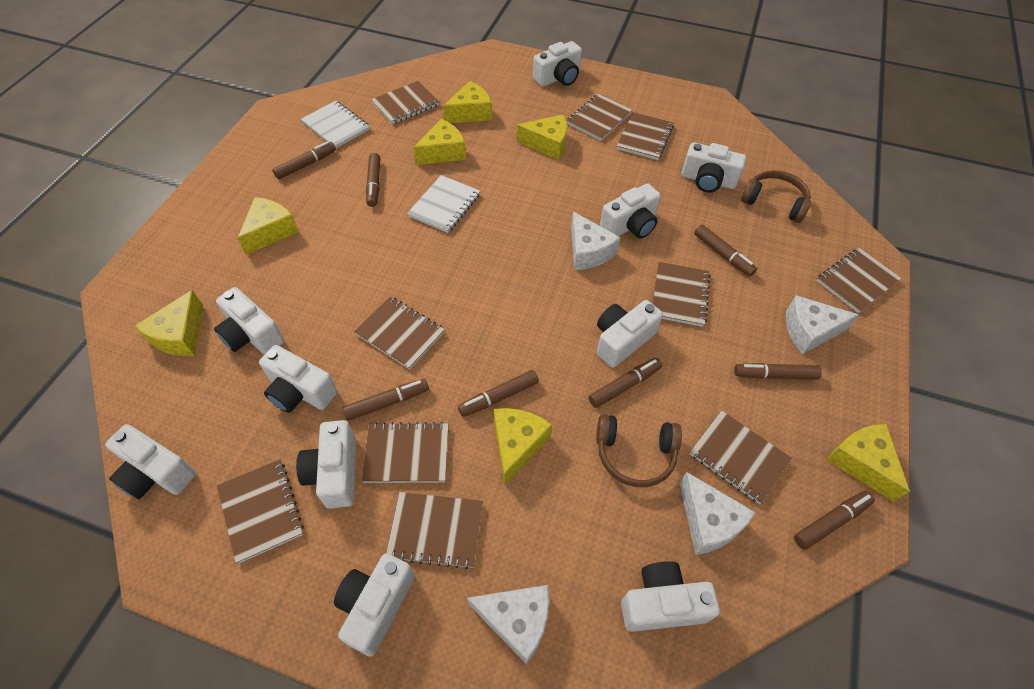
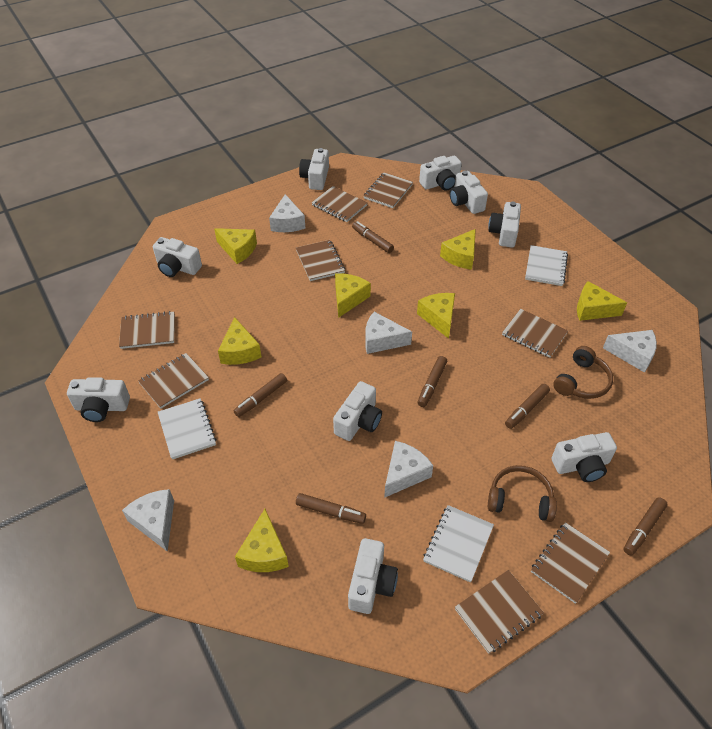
brown marker: [272,141,336,179] [342,379,429,421] [366,153,380,207] [458,370,539,417] [589,358,662,408] [694,224,757,276] [734,363,822,380] [794,491,875,550] = 8 -> [233,373,287,417] [296,493,366,524] [352,221,394,253] [418,356,447,407] [505,384,550,429] [623,497,668,556] = 6
brown notebook: [217,459,304,564] [354,296,445,369] [361,422,449,483] [371,81,439,124] [386,492,483,569] [566,94,632,141] [617,112,674,160] [653,262,711,327] [690,411,792,504] [817,248,902,313] = 10 -> [119,311,175,349] [138,353,209,409] [296,240,345,281] [312,186,367,222] [364,173,413,208] [455,570,544,654] [502,309,568,358] [531,522,610,604] = 8
white camera: [105,424,196,499] [214,287,284,355] [259,345,337,413] [296,420,356,509] [334,554,415,657] [533,41,582,87] [597,300,663,368] [600,183,661,239] [621,561,720,632] [681,142,746,193] = 10 -> [67,377,130,422] [153,237,202,277] [299,148,329,190] [333,381,382,441] [348,538,398,614] [419,156,462,191] [450,171,488,214] [488,202,521,247] [551,432,617,482] = 9
white cheese: [467,585,549,664] [571,212,620,270] [680,472,756,555] [786,295,859,354] = 4 -> [122,489,174,552] [269,194,305,232] [365,312,412,354] [384,441,433,498] [603,330,657,373] = 5
white notebook: [301,101,370,148] [407,175,480,233] = 2 -> [158,398,216,460] [423,505,494,583] [525,245,568,286] = 3

